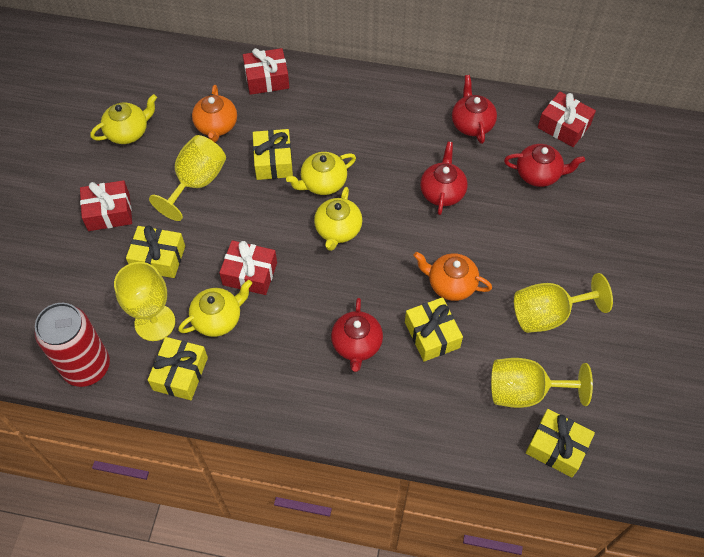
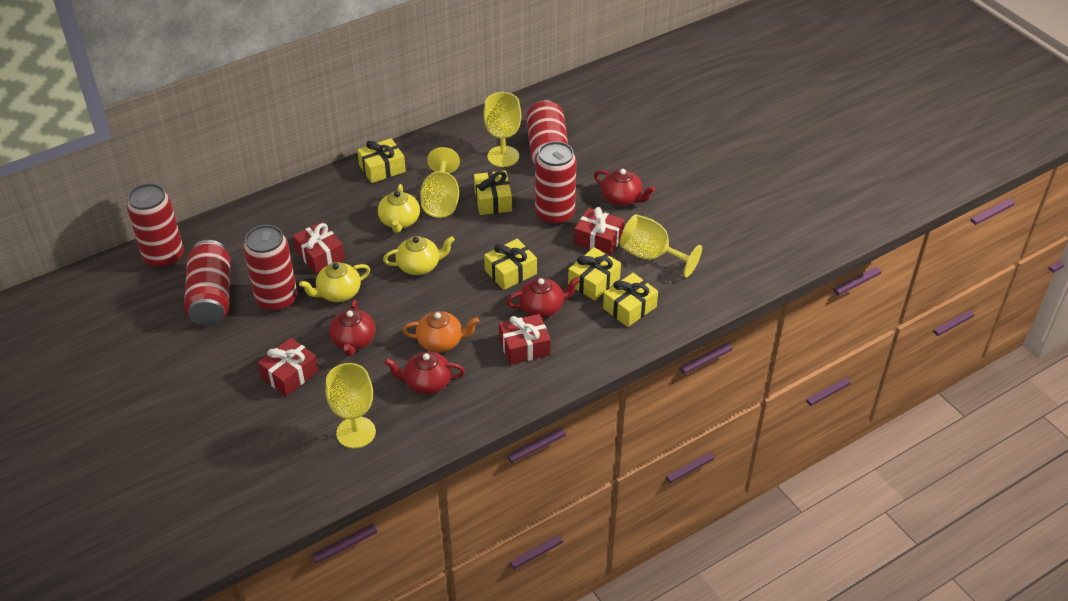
orange teapot: [192,85,237,142] [413,252,492,301] = 2 -> [402,311,479,353] = 1
red can: [34,303,110,387] = 1 -> [127,183,184,269] [184,240,231,326] [243,225,297,312] [526,100,568,164] [535,141,577,225] = 5
yellow teapot: [90,94,157,144] [178,280,252,337] [286,152,356,195] [314,187,363,251] = 4 -> [299,262,370,302] [378,184,420,233] [383,236,455,275] = 3

